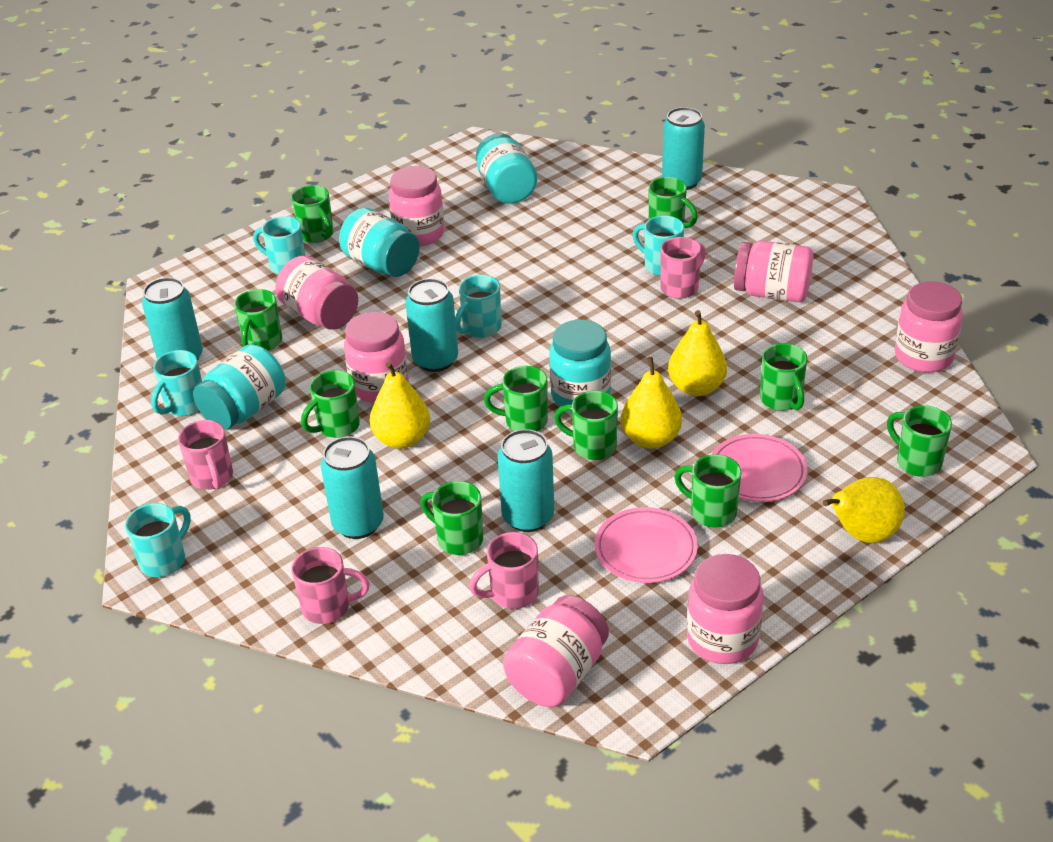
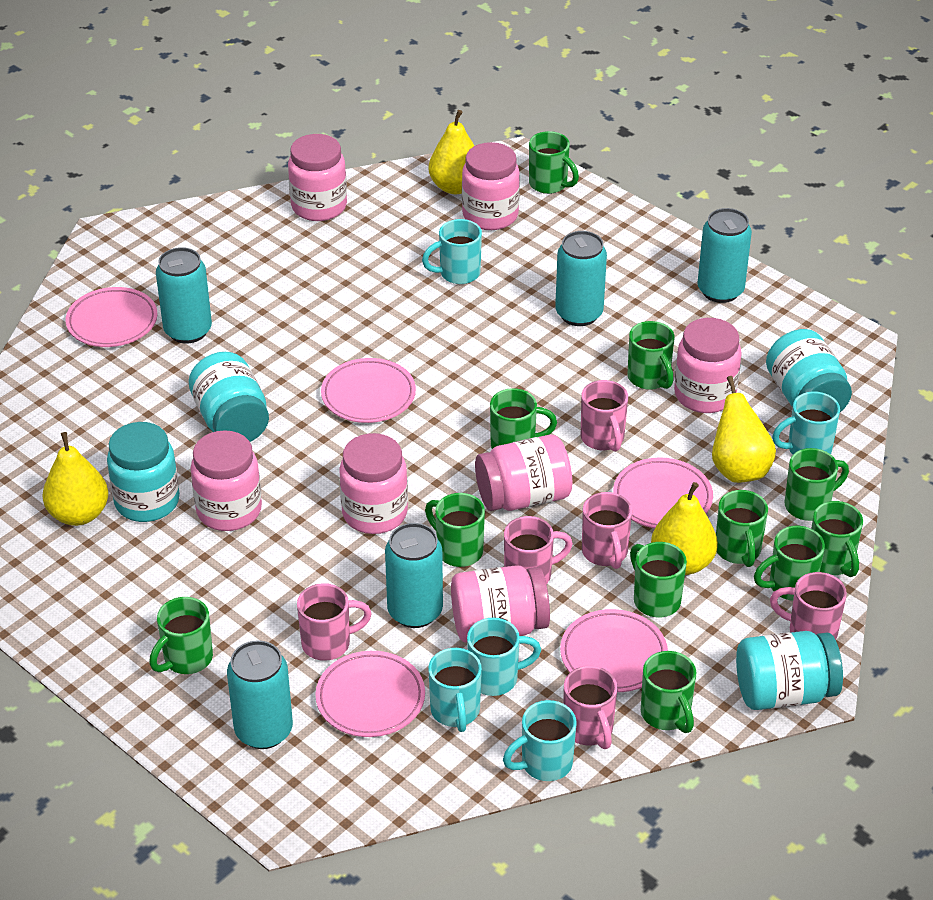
green mug: [234,289,282,351] [291,185,334,243] [301,370,360,438] [421,481,483,555] [484,366,548,431] [554,391,618,460] [648,177,698,228] [674,454,742,527] [760,343,808,411] [887,406,952,477] = 10 -> [149,597,213,674] [425,493,485,567] [490,388,557,449] [529,131,579,194] [628,321,675,390] [630,542,687,617] [641,651,696,733] [716,490,768,567] [754,526,825,601] [785,448,849,521] [811,501,863,577] = 11
pink mug: [178,420,233,490] [291,547,370,624] [469,532,539,609] [661,237,706,299] = 4 -> [297,583,372,661] [504,516,573,584] [563,666,618,749] [581,380,628,452] [582,492,632,569] [770,572,847,640] = 6
pink plate: [595,507,698,583] [711,434,807,502] = 2 -> [66,287,158,347] [315,651,425,737] [321,358,416,423] [560,609,668,692] [613,457,713,528] = 5

